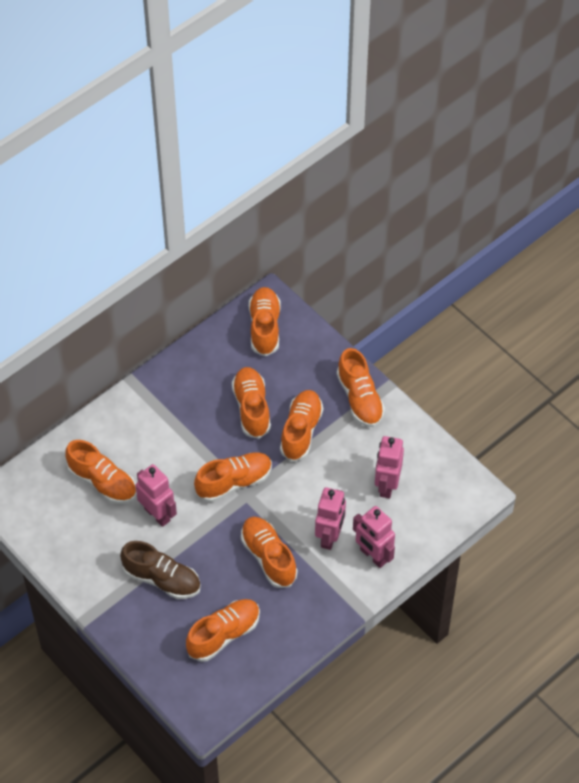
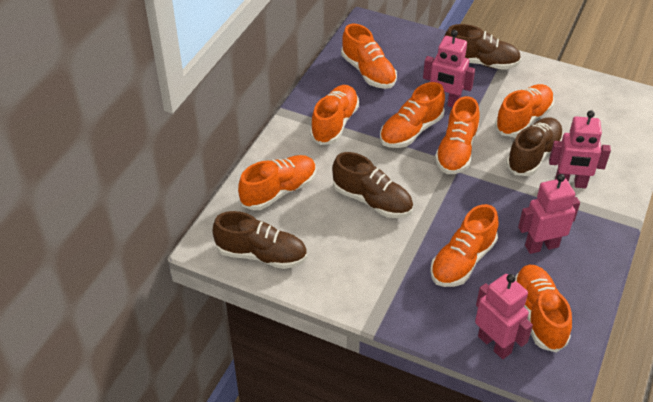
brown shoe: [120,541,201,599] = 1 -> [213,211,307,269] [332,152,413,218] [444,24,521,70] [506,117,563,176] = 4

